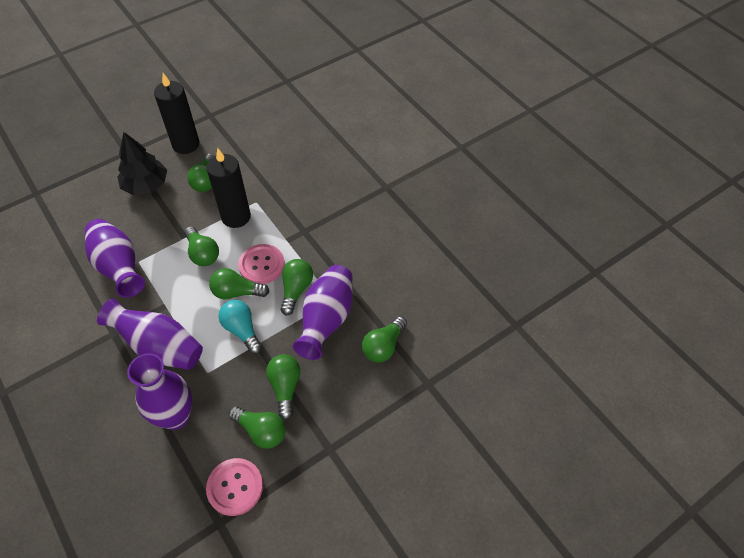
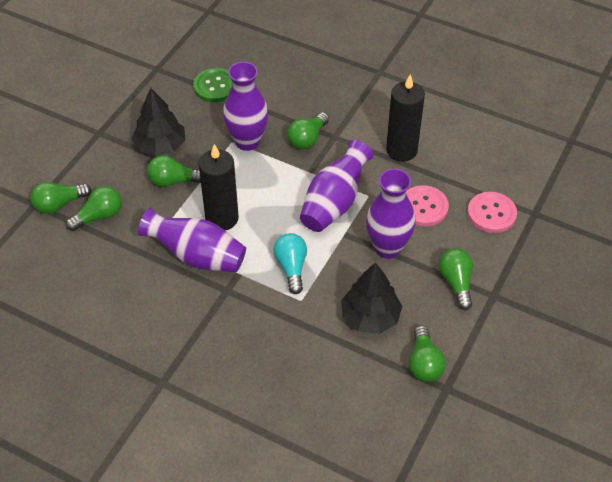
black tree: [117,132,167,195] = 1 -> [132,88,185,157] [341,262,403,334] = 2
green button: none = 0 -> [193,68,233,102] = 1
green light bulb: [184,226,219,266] [187,153,214,192] [209,268,270,299] [228,406,286,449] [266,354,301,420] [281,259,313,315] [362,316,407,363] = 7 -> [31,182,91,214] [66,186,122,231] [147,155,201,187] [287,112,329,149] [409,325,446,382] [439,248,473,310] = 6

